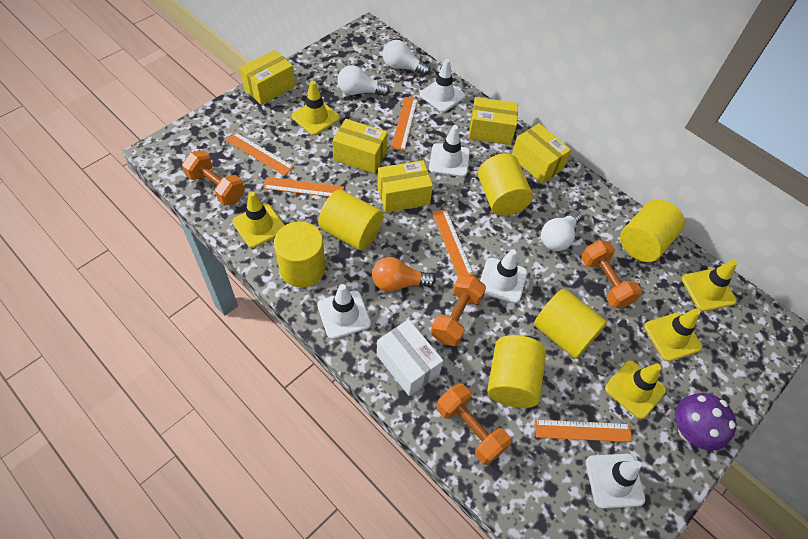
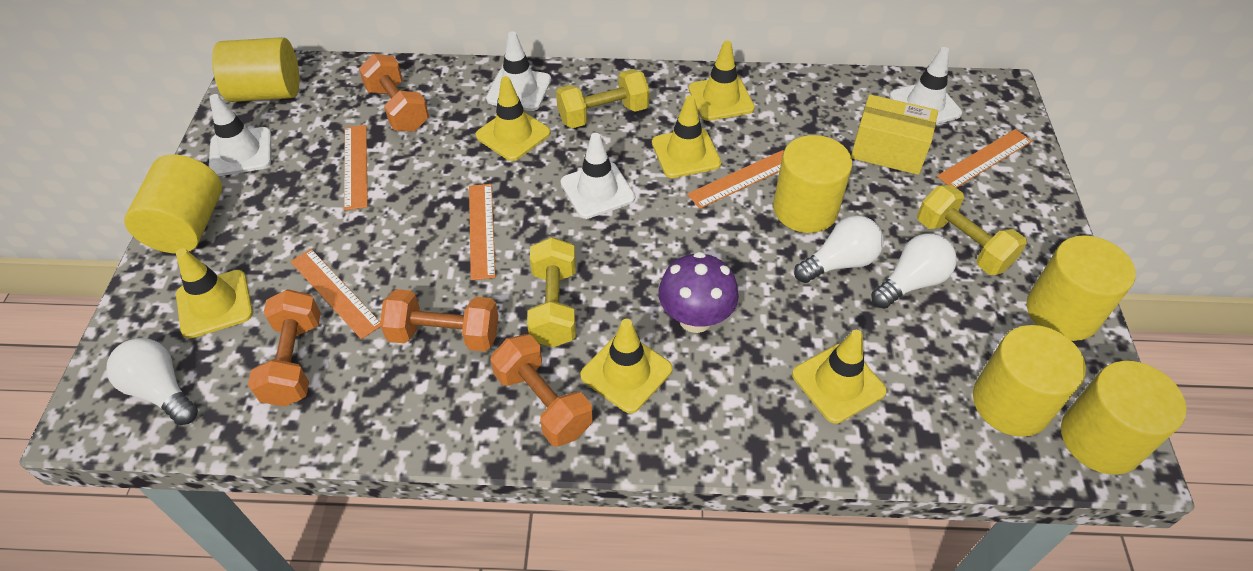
orange light bulb: [372,257,436,292] = 1 -> none = 0
white box: [377,319,443,396] = 1 -> none = 0
white traffic cone: [317,284,371,339] [419,59,465,112] [429,125,470,177] [480,249,527,303] [586,454,645,509] = 5 -> [209,94,271,176] [486,31,551,111] [560,133,635,219] [889,47,962,124] = 4
yellow box: [240,50,295,105] [333,119,388,174] [378,160,433,212] [469,97,518,145] [512,123,571,183] = 5 -> [851,94,938,175] = 1
yellow dumbbell: none = 0 -> [527,237,576,347] [556,69,650,128] [917,185,1027,275] = 3
yellow traffic cone: [232,191,285,248] [292,81,340,135] [605,360,666,419] [644,309,702,362] [682,260,737,312] = 5 -> [176,248,253,339] [476,76,550,161] [580,319,672,413] [652,95,721,178] [689,41,755,121] [792,330,887,424] = 6

